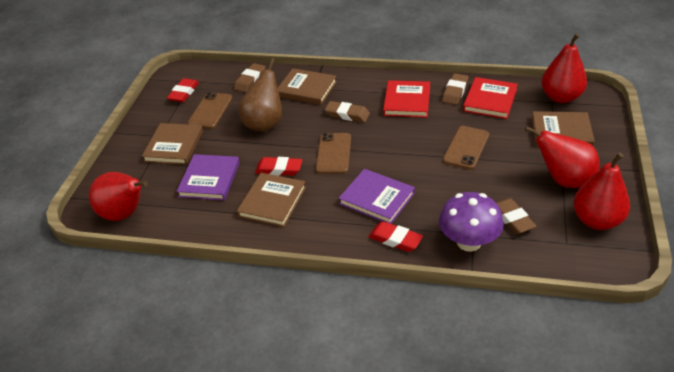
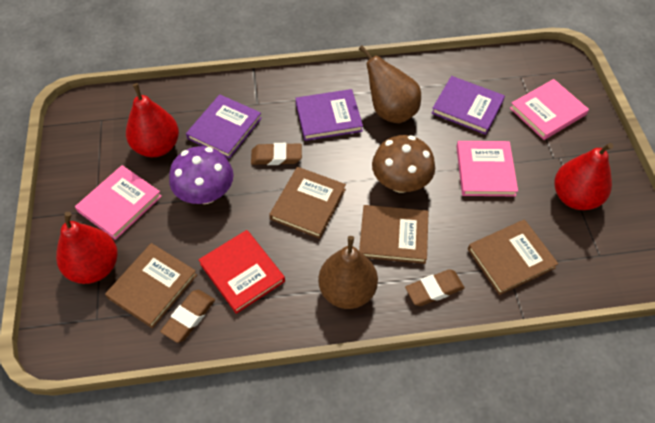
brown eraser: [234,63,265,93] [325,101,370,122] [442,73,469,105] [497,198,537,234] = 4 -> [160,290,215,343] [251,143,302,165] [405,269,464,306] = 3
brown mushroom: none = 0 -> [372,135,435,193] = 1
brown pear: [238,58,282,132] = 1 -> [318,236,378,309] [359,45,421,123] = 2
brown phone: [188,92,232,129] [316,133,351,174] [443,126,489,170] = 3 -> none = 0
pink book: none = 0 -> [75,165,162,240] [456,141,518,196] [510,79,589,140] = 3
purple book: [177,154,240,201] [339,169,415,224] = 2 -> [186,95,262,159] [296,89,363,141] [431,76,505,135] = 3
red book: [383,80,430,118] [463,77,518,119] = 2 -> [198,230,285,314] = 1
red eraser: [167,78,199,102] [255,157,302,176] [368,221,423,252] = 3 -> none = 0
red pear: [89,172,148,221] [525,126,600,188] [541,33,587,103] [573,153,630,230] = 4 -> [56,212,117,284] [126,83,179,157] [554,143,613,210] = 3

